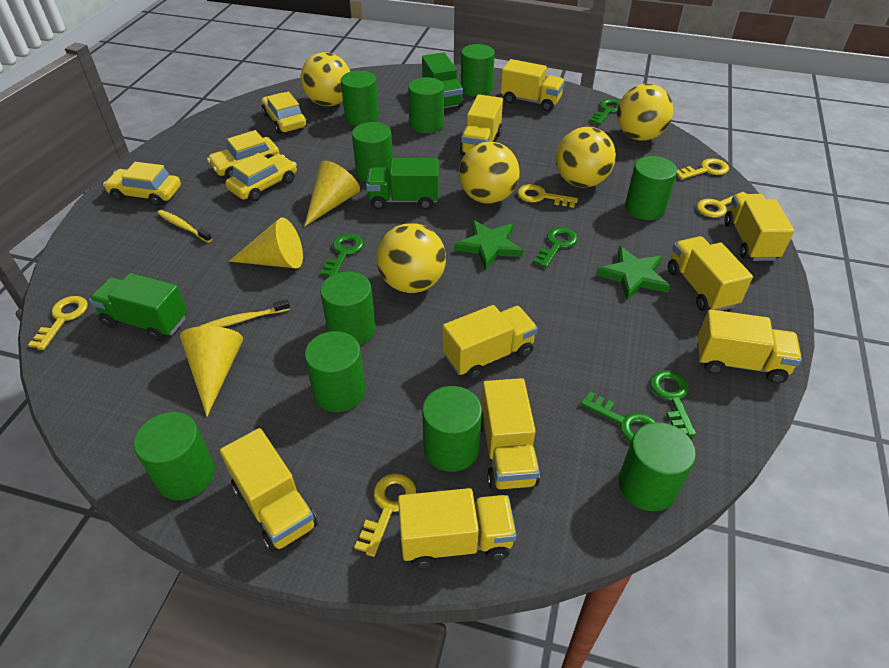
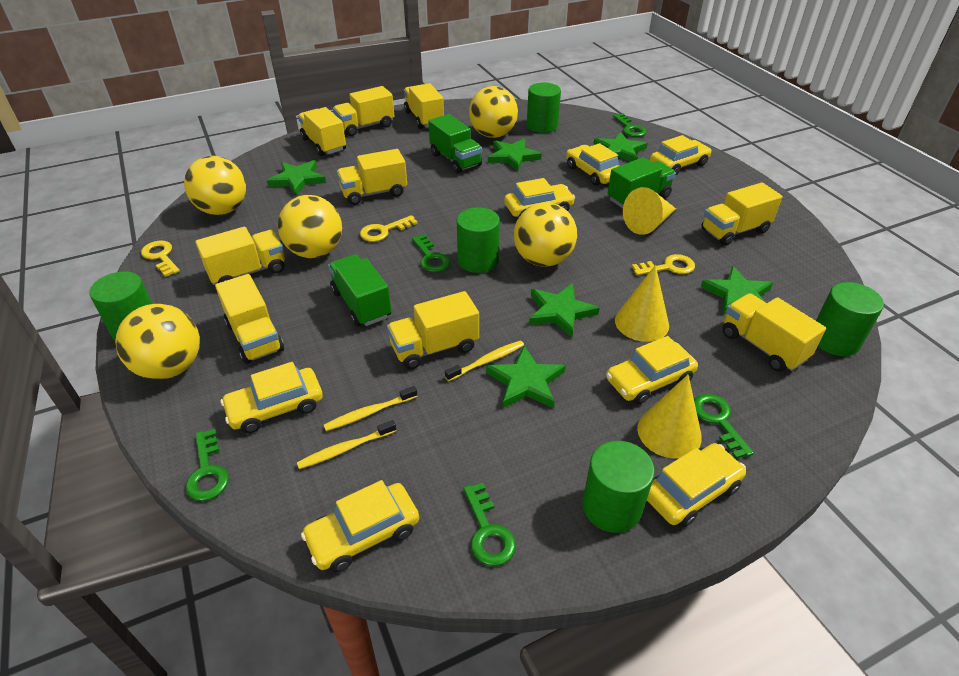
green cylinder: [134,412,215,500] [305,331,366,412] [320,271,376,345] [341,71,379,126] [352,122,393,182] [408,77,444,133] [422,386,482,472] [461,44,495,97] [619,422,696,511] [625,156,677,220] = 10 -> [90,271,152,340] [457,207,500,273] [527,83,561,133] [583,441,655,533] [816,282,884,356] = 5
green star: [454,220,523,270] [596,246,670,300] = 2 -> [267,160,326,196] [486,346,566,408] [488,138,542,171] [529,283,600,337] [593,132,648,162] [701,266,773,315] = 6
yellow car: [103,162,181,206] [207,130,280,178] [226,153,297,202] [261,92,307,134] = 4 -> [221,362,323,433] [301,480,419,572] [504,178,575,217] [566,143,619,186] [606,336,698,405] [647,443,746,527] [650,135,712,175] = 7
yellow key: [28,296,88,350] [355,473,416,557] [518,184,578,208] [677,158,729,180] [697,192,746,218] = 5 -> [141,240,180,277] [360,215,418,242] [632,254,695,276] = 3
yellow toothbrush: [157,210,212,243] [201,299,290,327] = 2 -> [297,420,396,469] [324,386,417,431] [445,340,524,381] = 3

